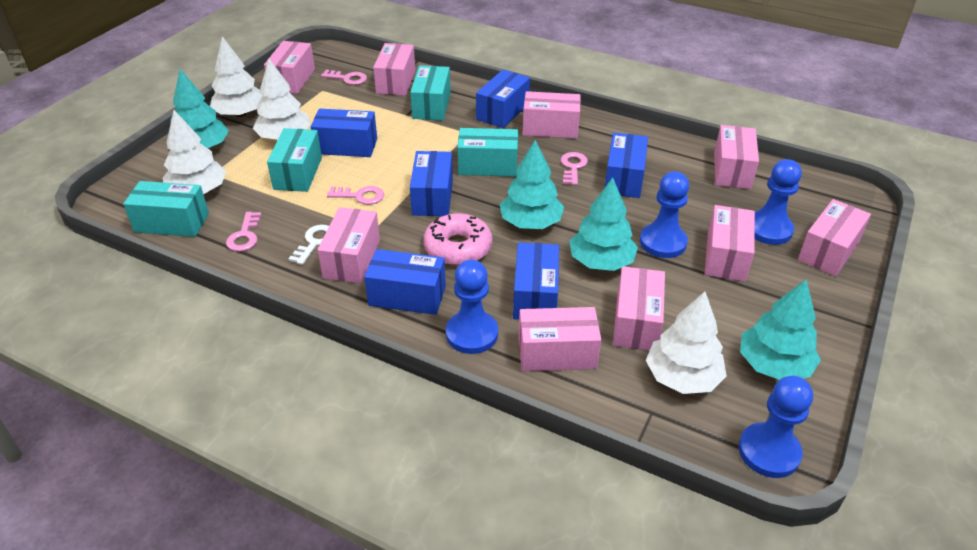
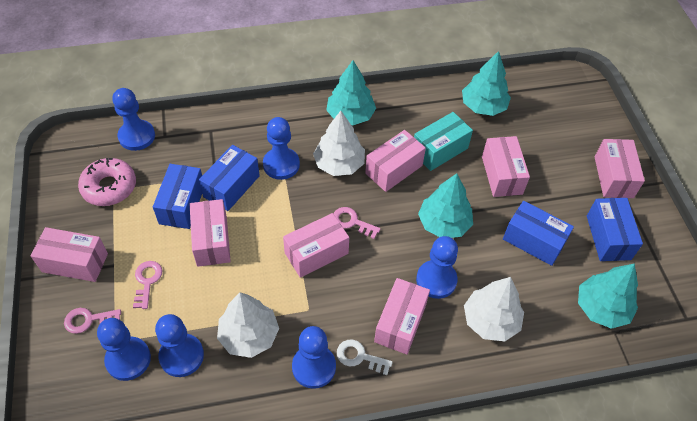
blue box: [311,109,377,157] [364,249,446,315] [410,151,453,216] [476,70,530,128] [513,242,559,320] [605,133,648,198] = 6 -> [153,164,202,229] [199,145,260,211] [503,201,574,266] [587,198,643,261] = 4
blue pawn: [446,260,498,354] [640,171,689,258] [739,376,813,478] [755,159,802,245] = 4 -> [97,318,151,381] [112,88,155,151] [155,314,204,377] [263,117,300,180] [292,326,336,389] [416,236,458,299] = 6
pink box: [264,41,315,94] [318,207,380,284] [373,43,415,96] [518,307,601,371] [523,91,581,139] [613,266,665,351] [705,205,755,282] [714,125,759,189] [798,199,871,276] = 9 -> [31,227,108,282] [190,199,231,267] [283,213,349,278] [365,130,426,192] [374,278,430,355] [482,136,530,197] [595,139,645,198] = 7
pink key: [226,212,262,252] [321,69,367,85] [327,186,384,205] [561,152,588,185] = 4 -> [64,308,121,334] [133,261,163,309] [333,207,381,239] = 3
turquoise box: [123,181,209,237] [267,128,322,192] [410,65,450,120] [457,128,518,177] = 4 -> [414,112,473,171] = 1
white tree: [163,110,227,194] [210,36,262,117] [252,59,311,140] [646,291,727,394] = 4 -> [217,292,279,358] [313,111,365,176] [464,277,524,341] = 3

